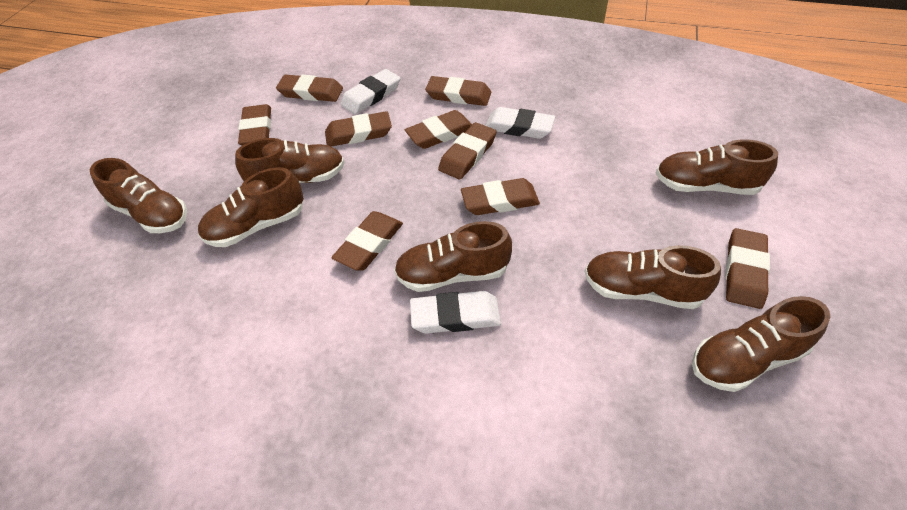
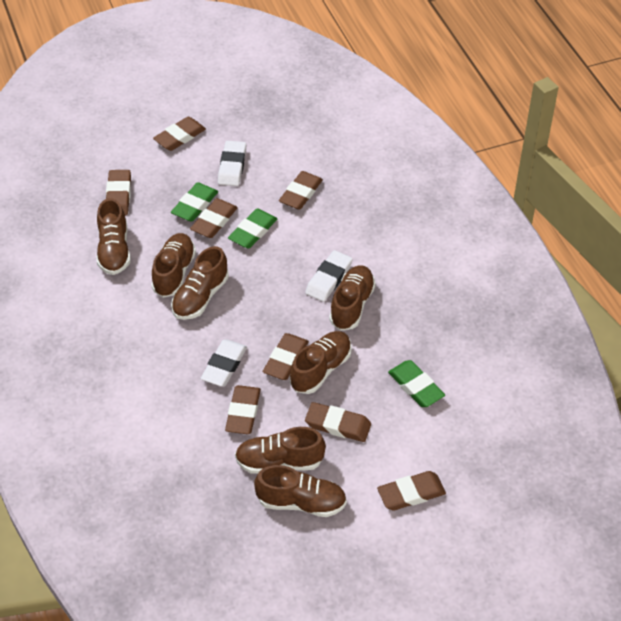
brown eraser: [238,104,271,146] [276,75,343,102] [325,111,392,146] [331,211,403,271] [405,110,472,149] [425,76,491,106] [438,122,497,180] [461,178,540,215] [725,228,770,309] = 9 -> [106,170,131,216] [153,117,206,151] [190,198,238,238] [225,385,261,434] [262,333,309,380] [279,171,323,210] [305,402,371,442] [377,471,446,511] = 8
green eraser: none = 0 -> [171,182,218,222] [228,209,278,249] [388,360,445,407] = 3

